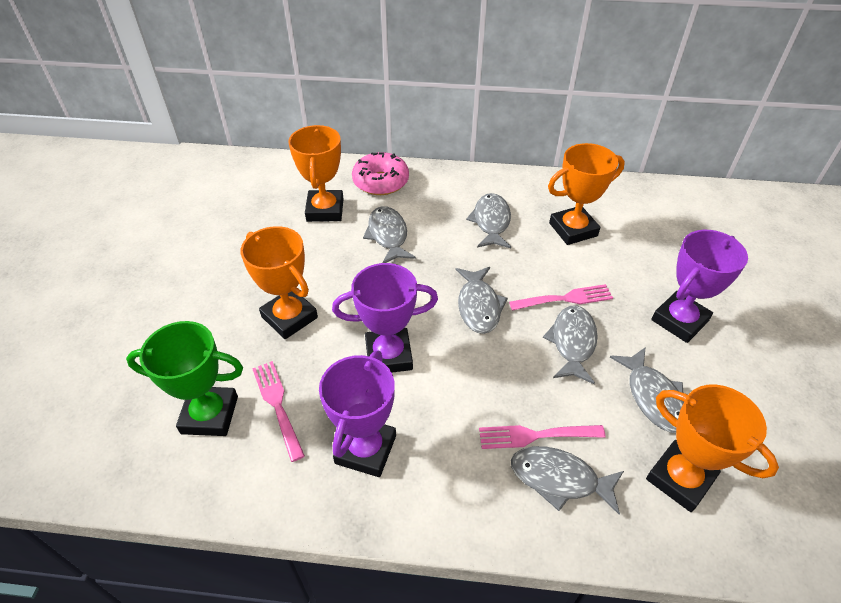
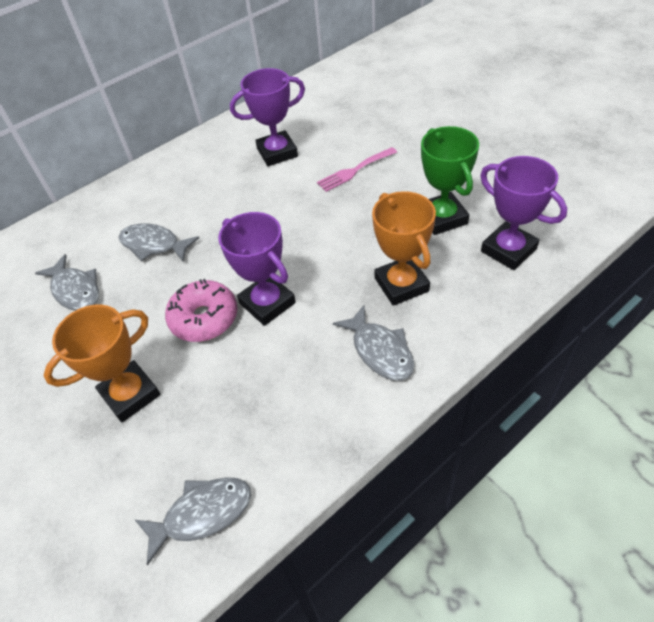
grey fish: [363,206,416,263] [455,267,508,334] [466,193,511,248] [511,446,624,514] [543,305,598,384] [610,347,684,433] = 6 -> [35,254,99,311] [119,223,199,262] [135,477,251,566] [333,305,414,381] = 4
orange trophy: [240,226,318,339] [289,125,344,222] [548,143,625,245] [646,385,779,512] = 4 -> [43,305,161,422] [372,191,436,306] = 2
pink fork: [252,361,305,462] [479,425,606,449] [509,284,613,311] = 3 -> [317,147,397,192] = 1

